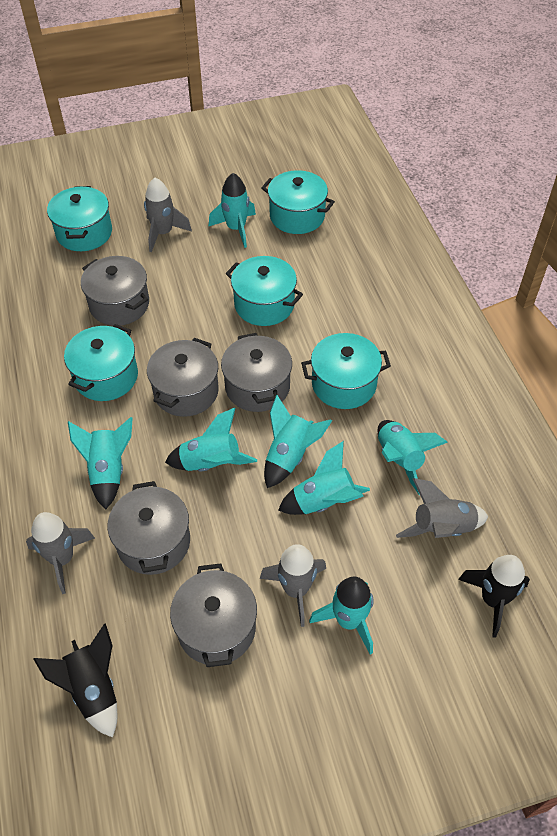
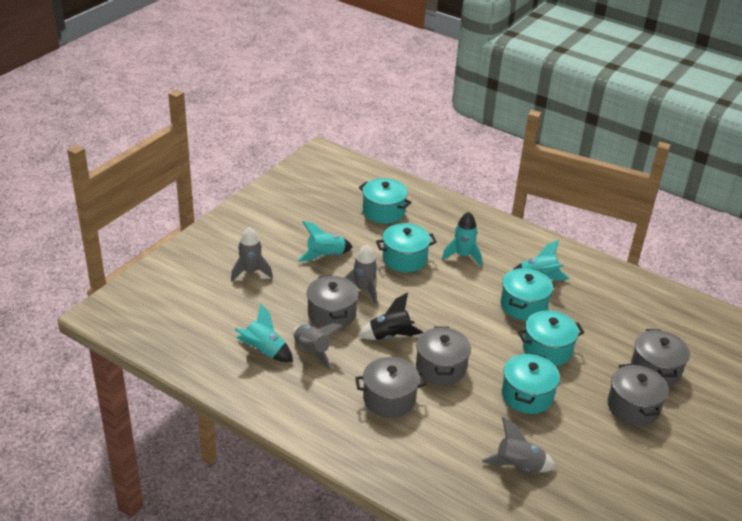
black rocket: [33,623,117,737] [458,555,530,638] = 2 -> [358,293,423,340] = 1
turquoise rocket: [68,417,133,509] [165,408,257,472] [208,173,256,248] [264,395,332,488] [278,441,370,515] [309,577,373,655] [378,420,448,495] = 7 -> [234,303,293,362] [298,221,352,261] [442,212,482,267] [513,240,570,281] = 4

